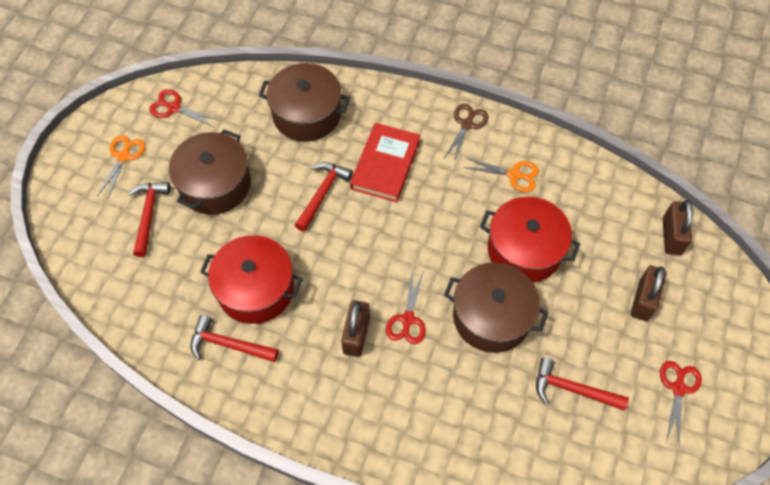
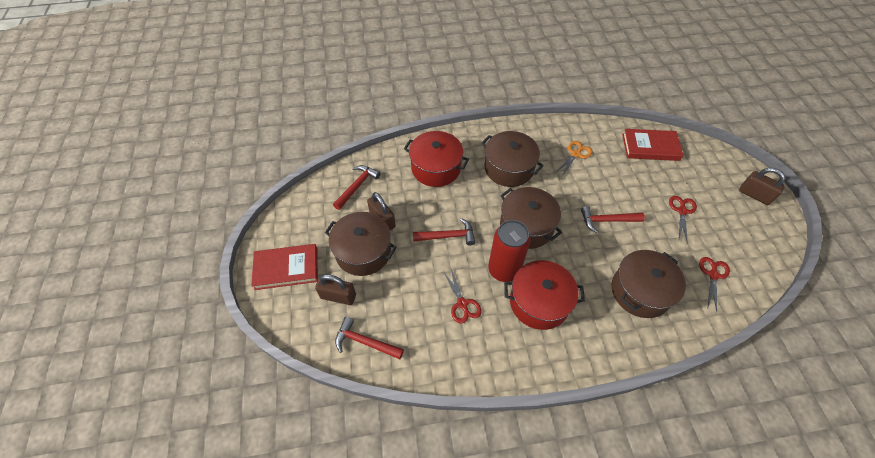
brown pot: [169,129,251,215] [259,63,350,142] [444,262,549,353] = 3 -> [325,212,397,276] [481,131,543,187] [500,187,562,249] [612,250,686,318] = 4
brown scissors: [444,104,489,162] = 1 -> none = 0
orange scissors: [97,135,145,198] [463,158,539,193] = 2 -> [556,141,592,176] = 1
red book: [350,123,420,202] = 1 -> [251,244,318,290] [622,129,684,161] = 2
red can: none = 0 -> [488,220,530,282] = 1

